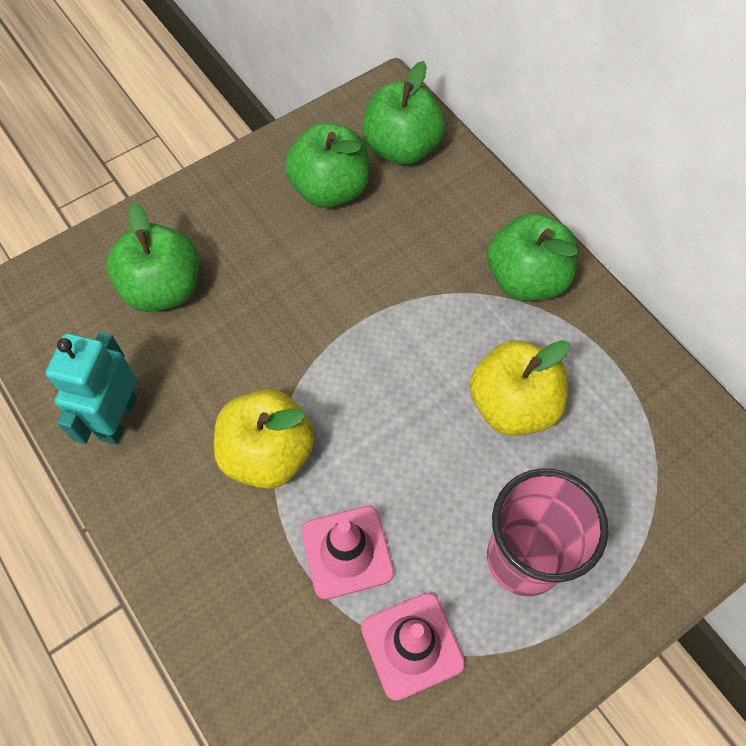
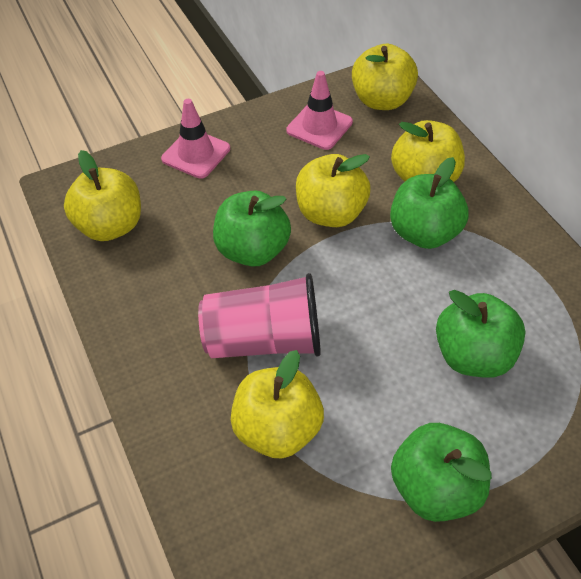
turquoise robot: [45,332,137,445] = 1 -> none = 0
yellow apple: [214,389,315,489] [470,340,570,436] = 2 -> [64,150,141,241] [231,350,324,458] [296,154,371,227] [352,44,418,110] [391,120,465,182] = 5

